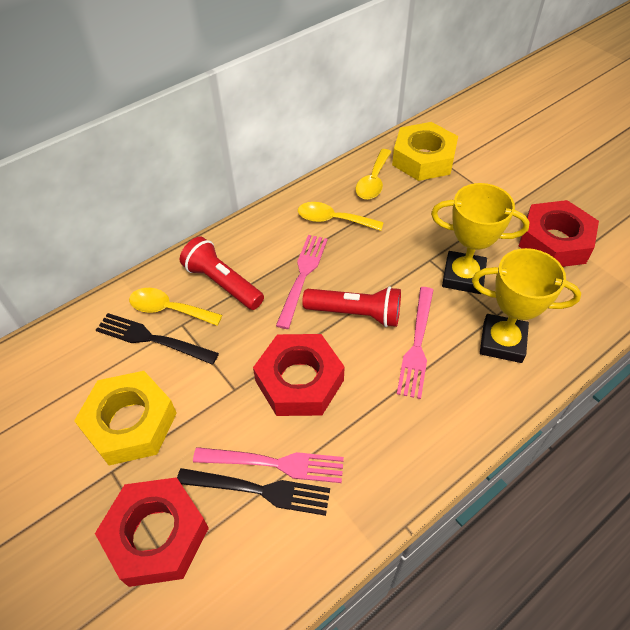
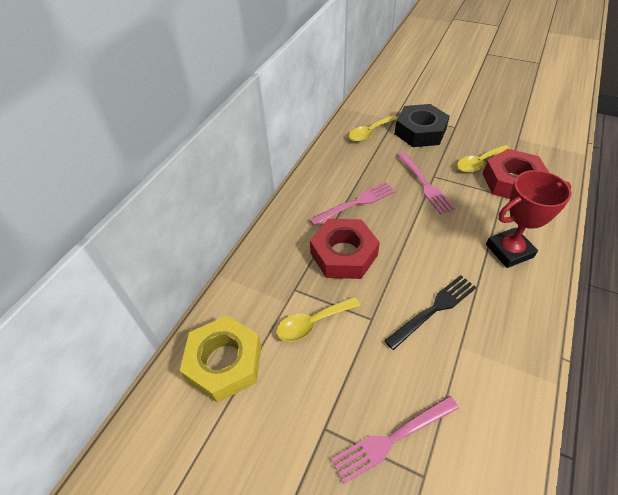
black fork: [96,313,219,365] [177,468,330,516] = 2 -> [384,275,476,350] = 1
black nut: none = 0 -> [394,104,450,147] = 1
red flashlight: [180,236,264,310] [302,286,401,327] = 2 -> none = 0
red nut: [95,477,209,587] [253,334,345,416] [519,200,599,267] = 3 -> [310,219,380,279] [483,149,549,199] = 2
red trophy: none = 0 -> [486,170,571,268] = 1
yellow nut: [74,371,177,465] [392,122,458,181] = 2 -> [180,316,261,403] = 1
yellow trophy: [431,183,530,294] [472,248,581,363] = 2 -> none = 0

